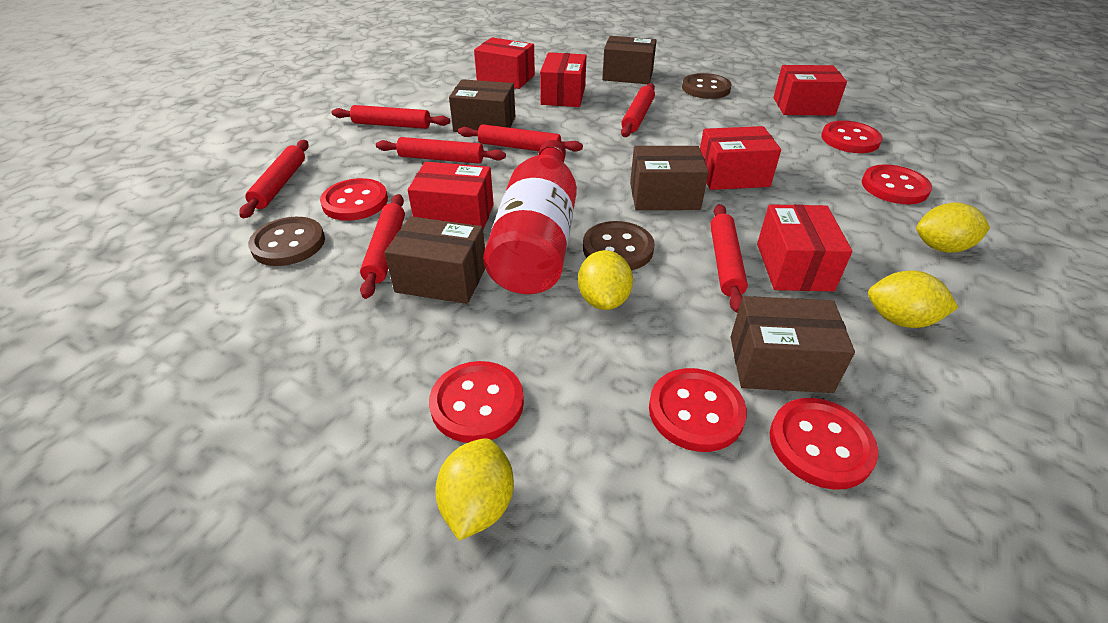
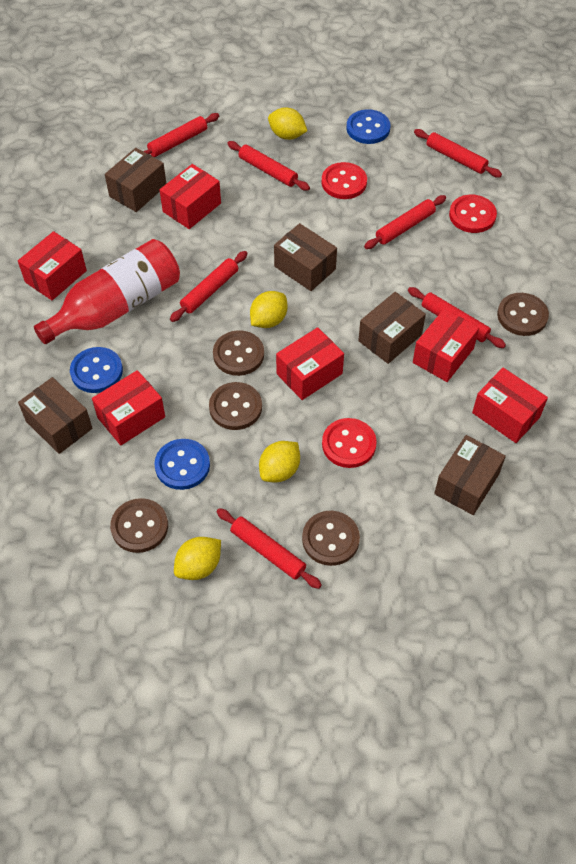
blue button: none = 0 -> [70,347,123,393] [154,439,210,490] [347,109,390,144] = 3
brown button: [248,217,325,266] [583,221,655,270] [682,73,732,99] = 3 -> [110,498,168,553] [209,382,262,430] [213,330,264,376] [302,511,360,566] [497,293,549,336] = 5
red button: [320,178,388,221] [429,361,524,443] [649,368,747,452] [770,398,878,490] [821,121,883,153] [862,165,932,204] = 6 -> [321,162,367,199] [322,418,377,468] [449,195,497,233] = 3

